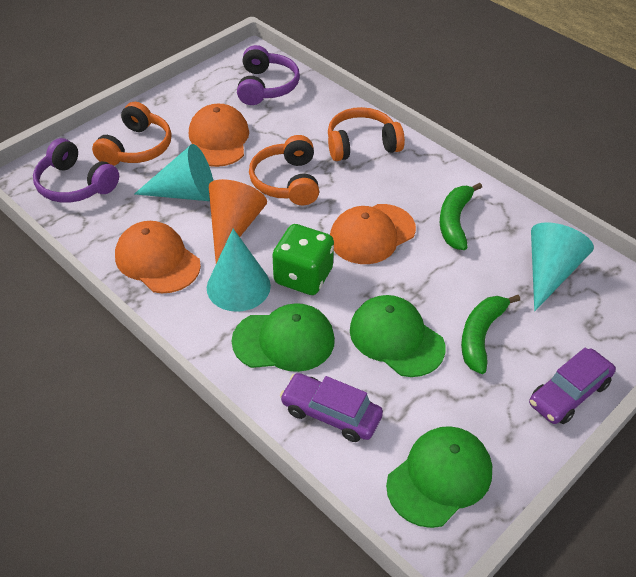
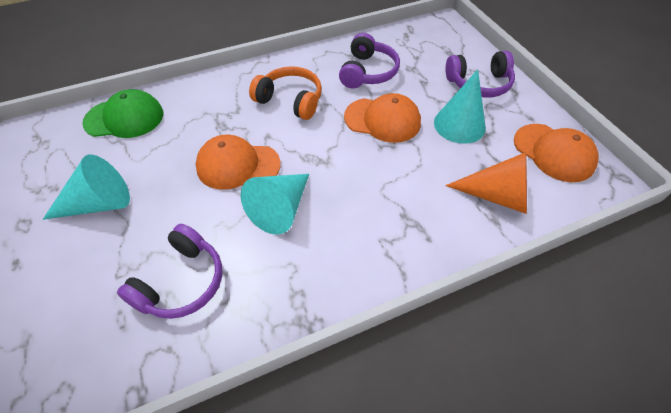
green banana: [440,183,482,250] [461,295,520,374] = 2 -> none = 0
green cap: [232,303,335,372] [350,295,445,377] [386,426,492,528] = 3 -> [82,89,163,138] = 1
green dice: [272,224,334,295] = 1 -> none = 0
orange headphones: [92,102,172,166] [249,135,319,205] [328,107,405,161] = 3 -> [249,66,322,120] = 1
purple car: [280,373,383,442] [529,347,616,424] = 2 -> none = 0
purple headphones: [33,138,119,203] [237,45,300,105] = 2 -> [117,224,222,319] [339,33,400,89] [445,51,515,97] = 3

